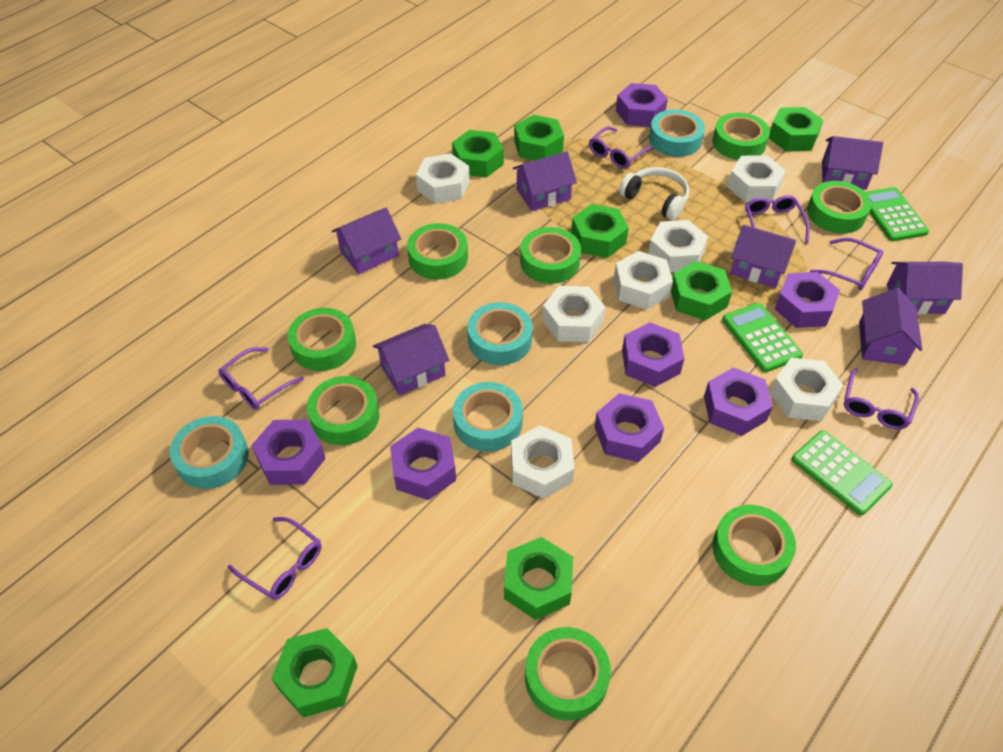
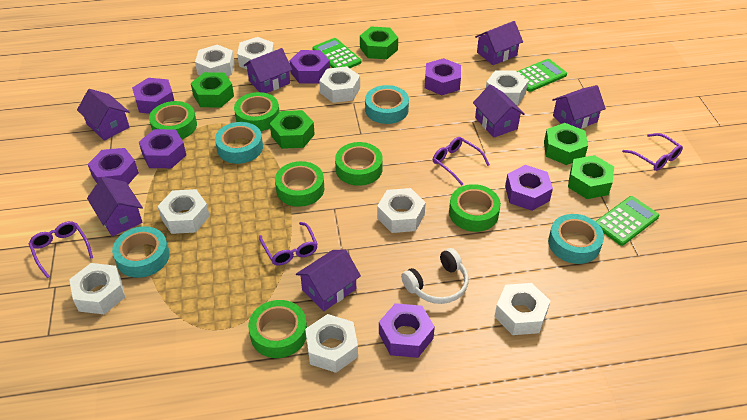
green nut: [271,628,358,718] [452,130,504,178] [504,537,573,620] [514,115,564,161] [571,204,629,258] [671,261,732,320] [769,107,824,152] = 7 -> [191,72,234,108] [270,110,315,149] [360,27,398,59] [544,123,588,165] [568,155,614,199] = 5
green tape: [288,308,356,371] [307,376,379,445] [407,223,468,280] [520,227,581,284] [525,627,611,720] [712,113,770,160] [712,505,796,586] [807,181,872,234] = 8 -> [149,101,197,139] [234,92,280,131] [248,300,307,358] [275,161,324,207] [335,142,383,186] [449,184,501,232] = 6
purple glasses: [219,347,304,410] [228,517,321,600] [589,126,654,169] [745,195,810,243] [810,238,883,290] [844,368,919,430] = 6 -> [29,221,93,278] [259,222,318,266] [433,137,490,185] [622,133,683,171] = 4
white nut: [416,154,470,204] [511,425,575,499] [542,286,605,342] [614,251,673,310] [648,220,708,272] [727,156,786,202] [770,357,843,421] = 7 -> [69,263,125,314] [157,189,210,234] [195,45,235,76] [237,37,274,69] [305,314,358,373] [319,66,360,103] [377,188,426,233] [486,71,528,105] [494,283,550,335] = 9

